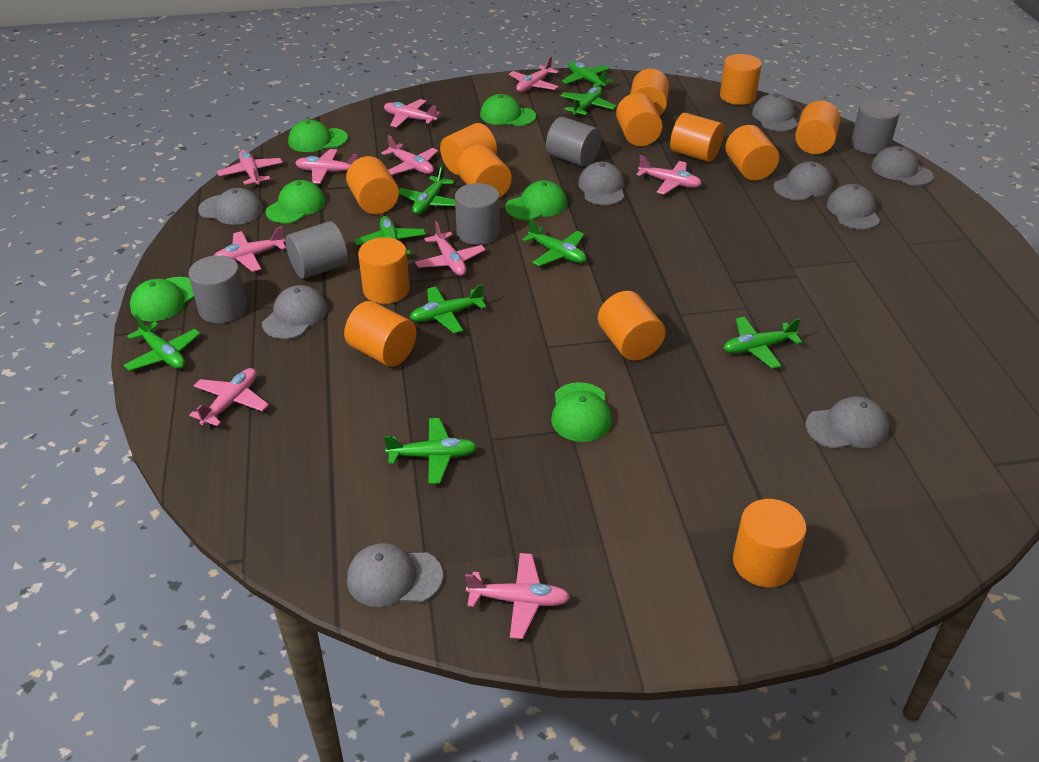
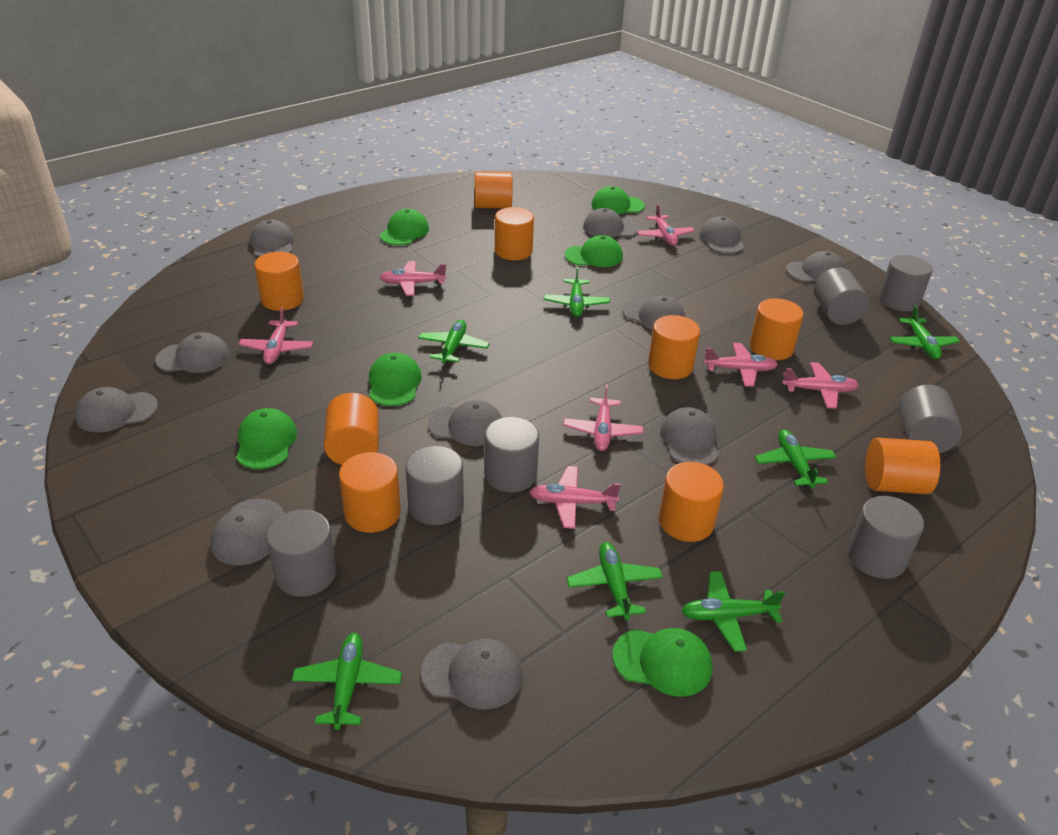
green plane: [124,314,200,371] [354,216,426,254] [384,418,477,484] [399,165,455,214] [410,284,487,334] [522,219,586,266] [560,86,616,117] [562,62,613,88] [723,317,802,369] = 9 -> [292,633,402,730] [418,320,490,364] [544,267,610,317] [567,542,663,620] [681,571,785,652] [755,429,836,488] [890,305,960,359] = 7
grey cap: [198,188,263,225] [262,285,328,339] [347,543,443,607] [578,162,624,205] [752,94,798,131] [774,162,833,201] [806,396,889,449] [827,184,880,230] [871,146,933,186] = 9 -> [75,387,158,433] [155,332,230,373] [210,499,285,565] [250,220,294,257] [421,639,523,709] [428,400,502,446] [583,208,639,238] [623,296,685,330] [660,407,719,465] [699,216,744,253] [786,251,846,282] = 11
grey cylinder: [188,255,247,323] [285,221,348,279] [455,183,500,245] [546,117,601,167] [851,100,900,154] = 5 -> [266,509,336,597] [405,446,464,525] [484,417,539,493] [814,268,869,325] [848,496,924,579] [879,255,933,311] [898,385,962,453] = 7
orange cylinder: [344,301,416,367] [346,156,399,214] [358,237,410,304] [440,123,497,175] [457,145,512,198] [598,291,666,361] [616,93,663,146] [630,69,669,116] [670,113,724,162] [720,54,762,105] [725,125,779,181] [733,499,807,587] [795,101,840,154] = 13 -> [254,252,304,311] [324,393,378,465] [339,452,401,533] [475,171,512,208] [495,207,534,260] [648,315,700,379] [659,462,724,542] [750,298,804,360] [865,438,940,494] = 9
pink plane: [189,368,269,426] [214,227,286,272] [217,150,283,187] [295,149,358,184] [381,135,438,175] [384,99,441,127] [415,221,486,276] [465,553,570,639] [509,56,559,92] [637,155,702,195] = 10 -> [239,307,313,364] [380,261,447,296] [530,466,621,529] [563,385,643,451] [637,204,695,246] [703,343,778,387] [782,362,859,409] = 7

